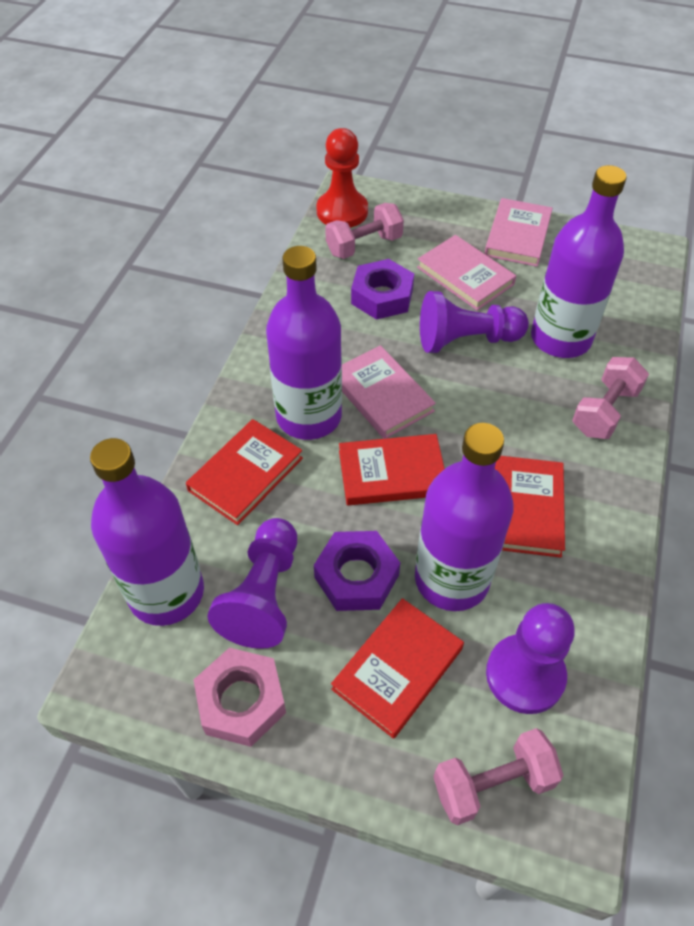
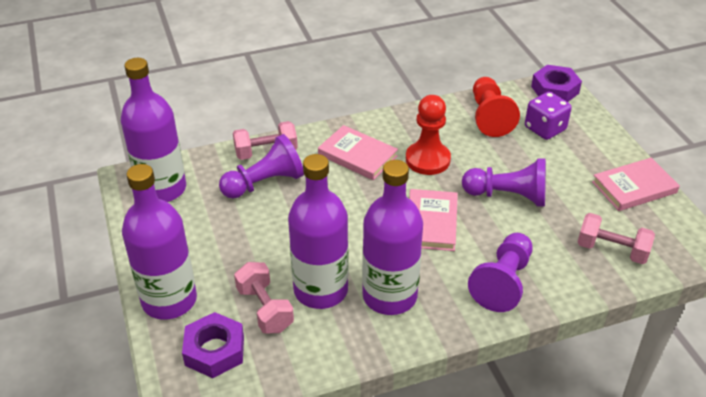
pink nut: [194,648,286,747] = 1 -> none = 0
purple dice: none = 0 -> [525,92,572,140] = 1
red book: [186,419,303,525] [331,598,464,739] [339,434,445,506] [495,456,565,558] = 4 -> none = 0
red pawn: [317,128,368,228] = 1 -> [406,95,451,175] [473,77,520,137] = 2

